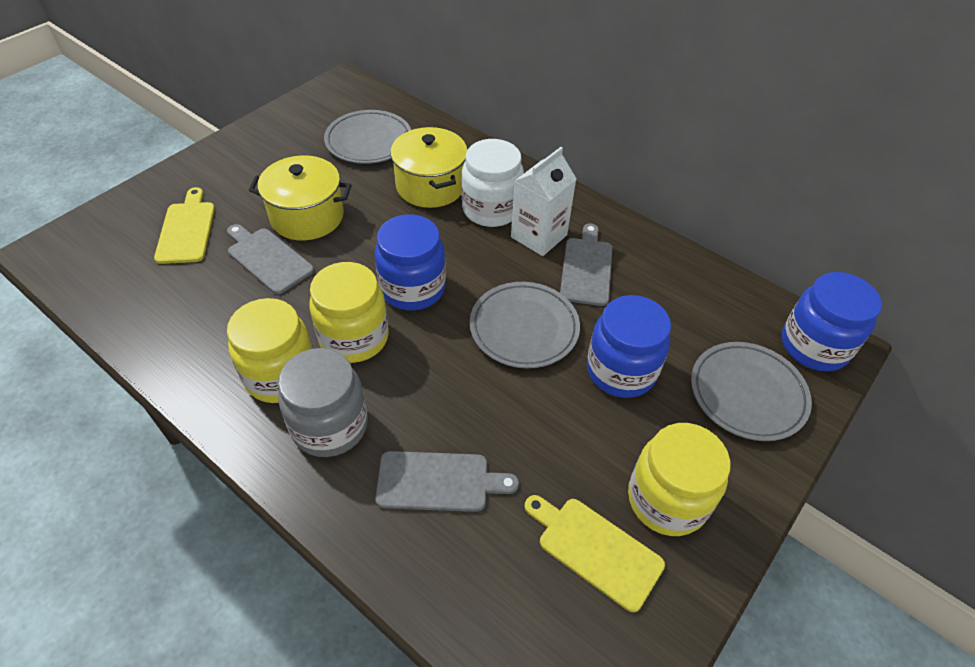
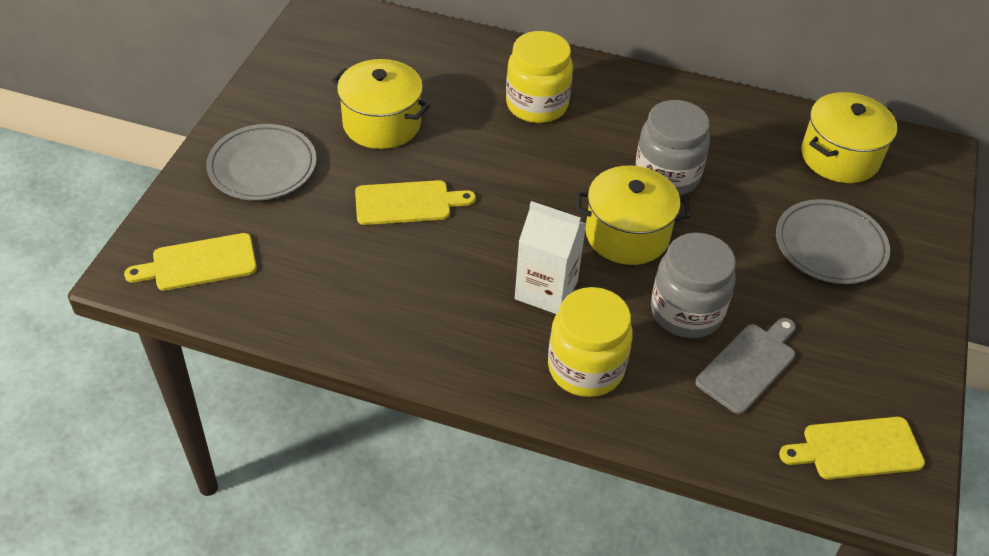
blue jar: [375,214,446,311] [587,295,671,398] [782,272,882,371] = 3 -> none = 0
grey cutting board: [227,224,314,294] [375,451,519,512] [560,224,612,306] = 3 -> [695,318,796,415] = 1
grey jar: [278,348,368,457] = 1 -> [635,100,710,196] [651,233,736,338] = 2
grey plate: [324,110,411,164] [470,282,580,369] [691,342,812,441] = 3 -> [206,124,317,201] [776,199,890,284] = 2
white jar: [461,139,524,227] = 1 -> none = 0
yellow cutting board: [154,187,215,264] [525,495,665,612] = 2 -> [124,233,257,291] [355,180,476,225] [779,417,925,480] = 3
yellow jar: [227,298,313,403] [309,262,389,363] [628,423,730,536] = 3 -> [506,31,573,123] [548,287,633,397] = 2
yellow pot: [249,155,352,241] [390,127,467,208] = 2 -> [331,59,430,149] [576,166,691,265] [802,92,897,183] = 3

